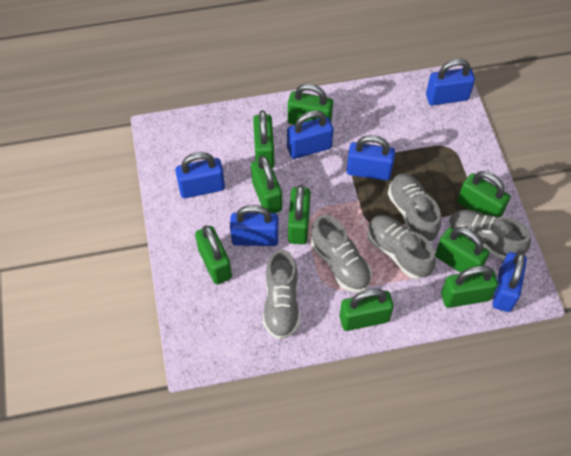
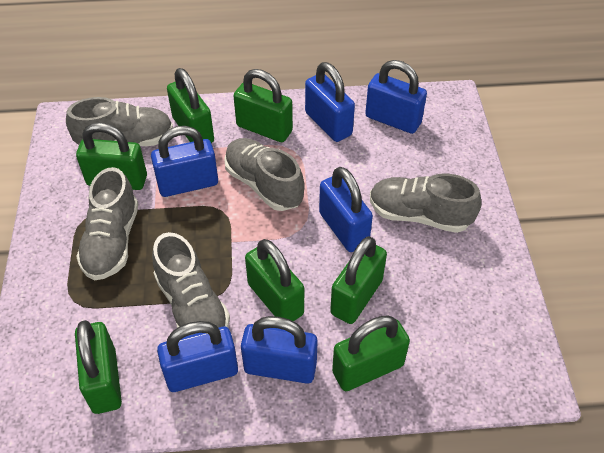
green padlock: [195,225,232,284] [251,156,282,213] [253,110,274,168] [288,83,333,125] [288,185,311,244] [340,288,394,331] [435,227,489,273] [441,266,498,308] [457,171,510,217] = 9 -> [75,320,122,414] [76,123,147,190] [167,68,214,143] [234,69,293,142] [245,239,304,321] [330,236,387,324] [332,316,410,391] = 7

